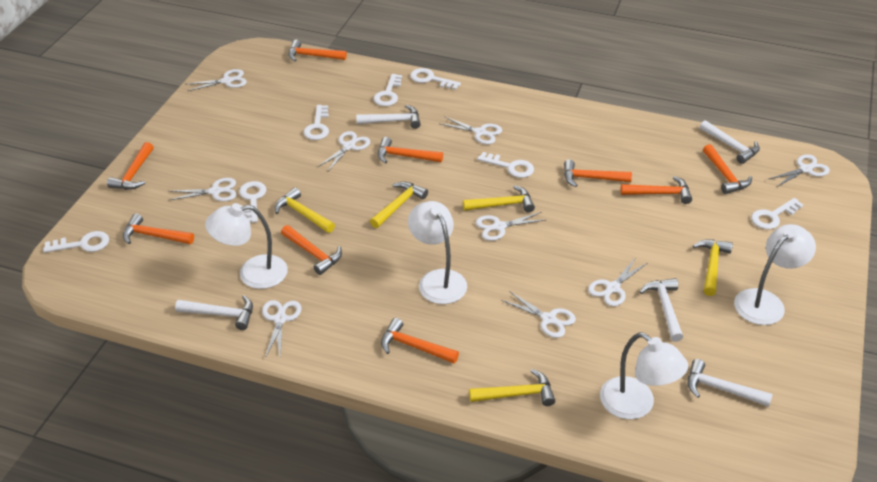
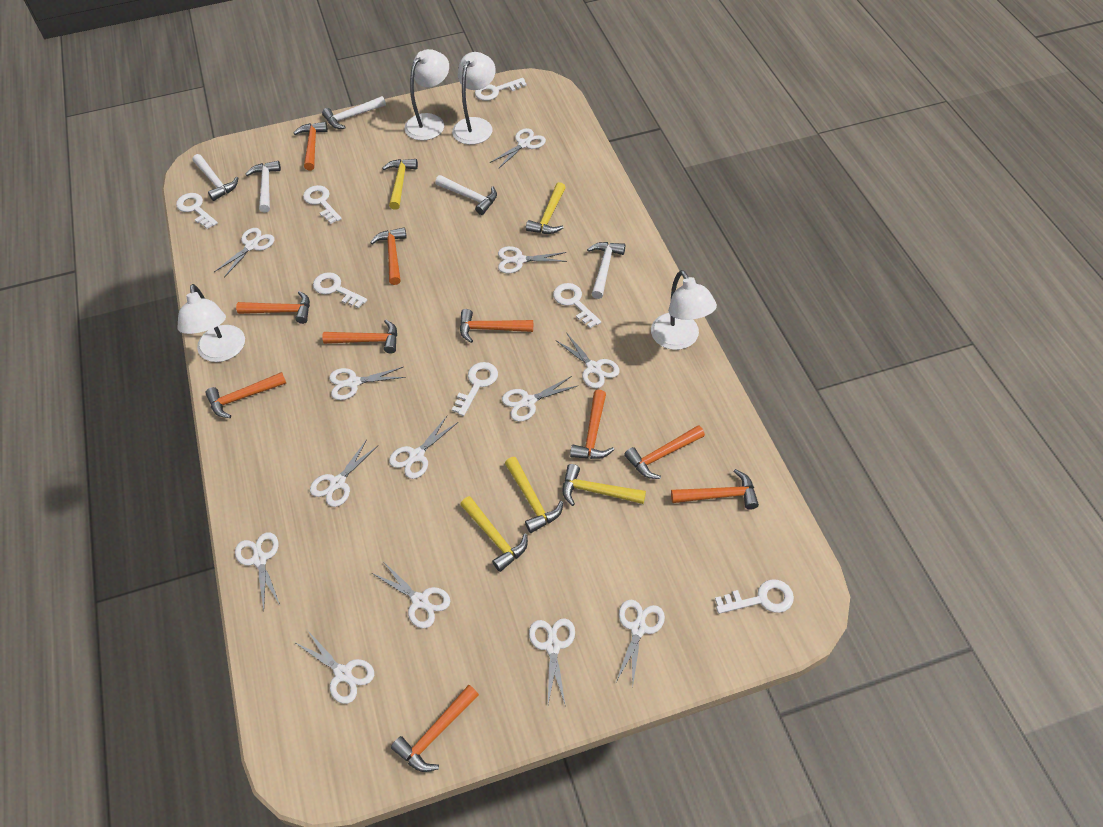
orange hammer: [107,142,154,190] [123,214,194,244] [281,225,342,275] [288,40,347,61] [378,137,443,164] [381,318,459,364] [564,159,632,187] [621,176,692,204] [703,144,752,194] = 9 -> [206,372,286,418] [236,291,310,324] [294,122,328,171] [322,320,397,354] [370,227,407,285] [391,685,479,772] [460,309,533,343] [570,390,614,459] [624,425,705,479] [671,469,759,510] = 10
white scissors: [168,178,237,201] [187,69,247,91] [262,300,302,358] [318,131,370,171] [439,116,502,144] [476,212,545,241] [501,291,576,338] [588,257,647,306] [769,154,830,187] = 9 -> [214,228,274,278] [235,532,280,610] [296,631,374,704] [310,439,378,507] [329,367,406,400] [372,561,450,628] [389,416,458,479] [490,128,546,169] [498,246,567,273] [502,376,579,422] [529,618,575,707] [557,332,620,388] [615,599,665,685] = 13

